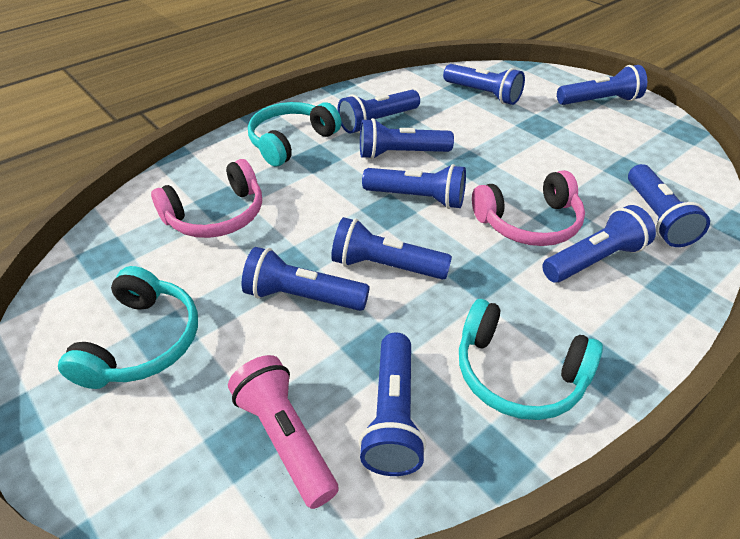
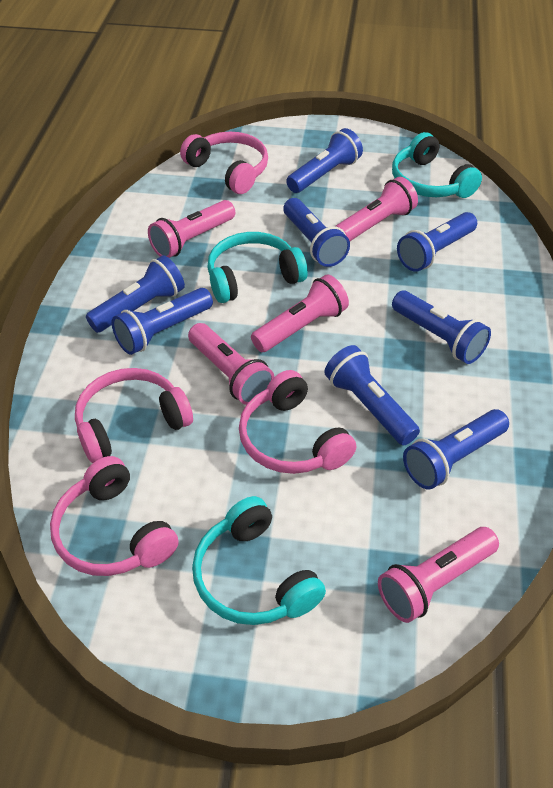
blue flashlight: [241,247,370,311] [331,217,452,280] [338,90,420,134] [359,333,426,476] [360,118,454,159] [362,164,466,209] [443,64,525,105] [542,205,656,283] [557,65,647,105] [628,164,710,247] = 10 -> [86,255,185,333] [112,288,213,355] [283,198,350,267] [286,128,363,193] [324,345,420,445] [392,291,491,364] [397,212,477,272] [403,409,509,490] = 8
pink flashlight: [228,355,339,509] = 1 -> [148,200,235,258] [188,323,274,405] [251,275,349,352] [335,177,418,241] [378,527,499,623] = 5
pink headphones: [151,159,262,238] [472,170,585,246] = 2 -> [50,456,178,576] [75,368,193,463] [180,132,268,194] [239,370,357,474] = 4

